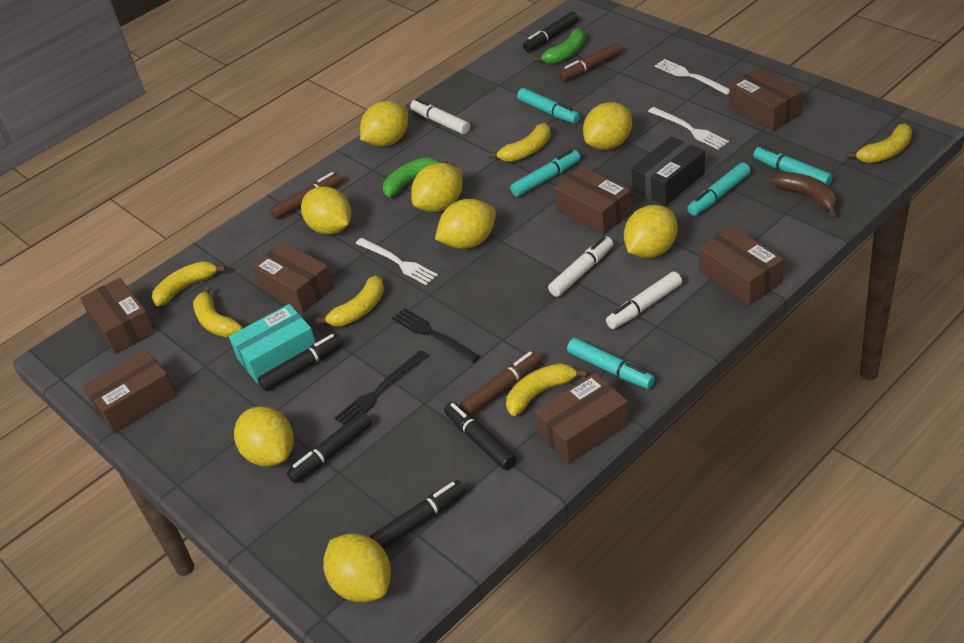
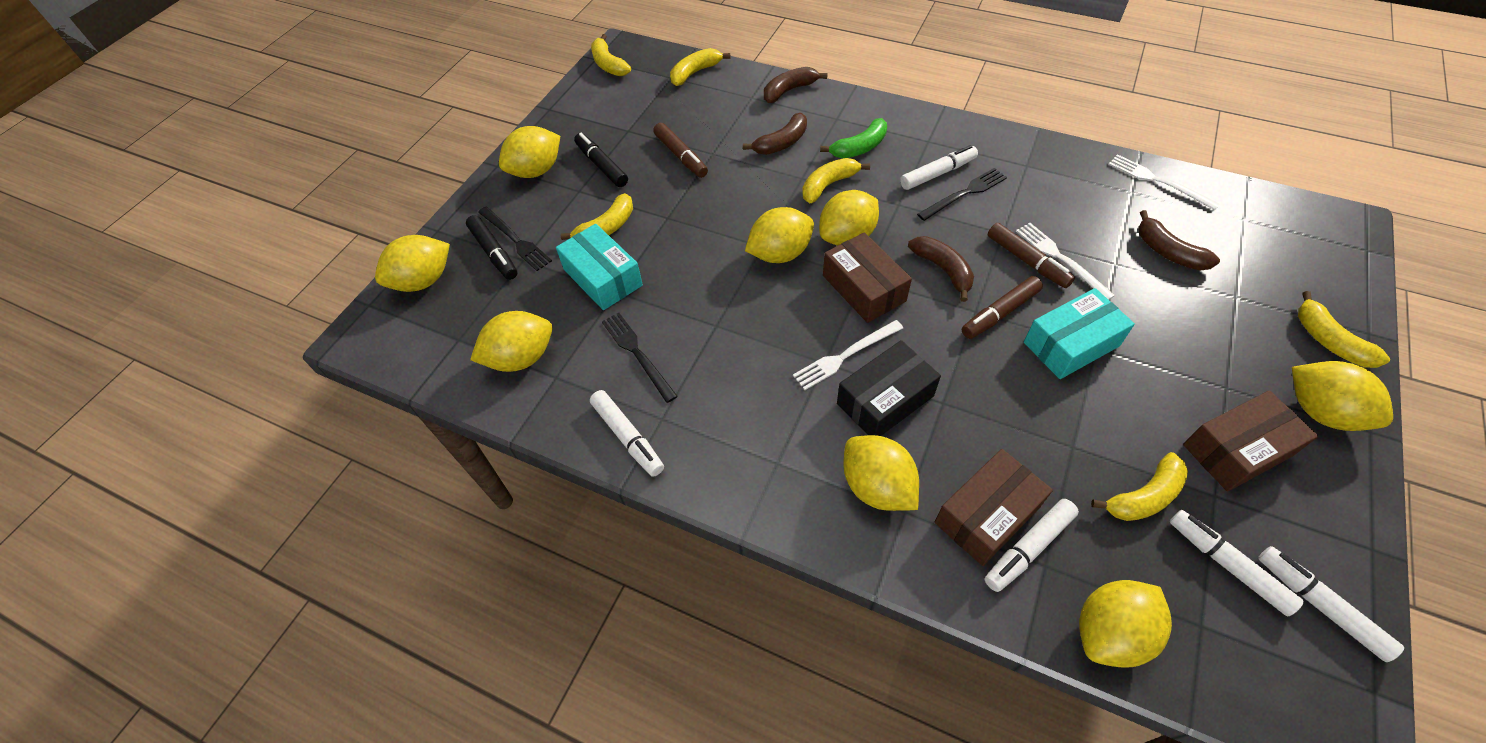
black fork: [335,350,428,425] [392,308,480,363] = 2 -> [478,207,552,271] [602,313,678,403] [917,168,1007,221] = 3
black marker: [258,334,344,391] [287,412,372,483] [370,480,466,549] [444,402,517,470] [523,12,579,52] = 5 -> [466,215,518,280] [574,133,628,187] = 2
brown banana: [772,172,838,217] = 1 -> [743,113,807,155] [764,67,828,103] [908,236,974,302] [1138,210,1220,271] = 4
brown box: [80,278,155,354] [83,350,177,433] [252,242,334,313] [534,373,629,463] [554,166,632,235] [699,227,784,305] [729,68,803,131] = 7 -> [823,232,912,323] [935,449,1053,566] [1183,390,1318,492] = 3
green banana: [383,157,448,197] [534,28,585,64] = 2 -> [820,118,887,158] = 1
turquoise box: [229,304,316,384] = 1 -> [556,224,643,310] [1024,288,1135,379] = 2
turquoise marker: [510,149,580,197] [517,88,580,124] [567,338,655,389] [687,163,751,216] [754,146,833,186] = 5 -> none = 0
white marker: [410,98,470,134] [548,236,613,297] [606,272,682,329] = 3 -> [590,390,664,477] [900,145,978,190] [985,499,1079,592] [1170,510,1304,616] [1258,546,1404,662] = 5

